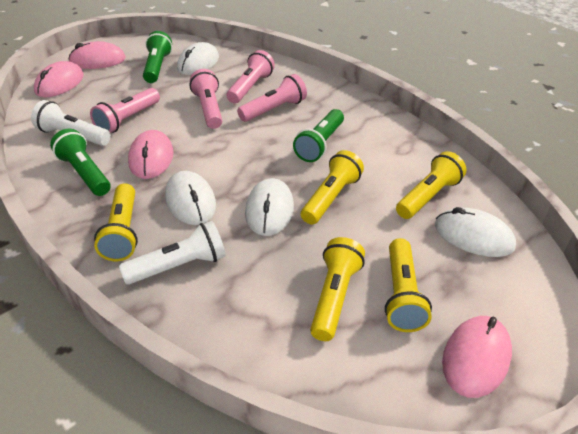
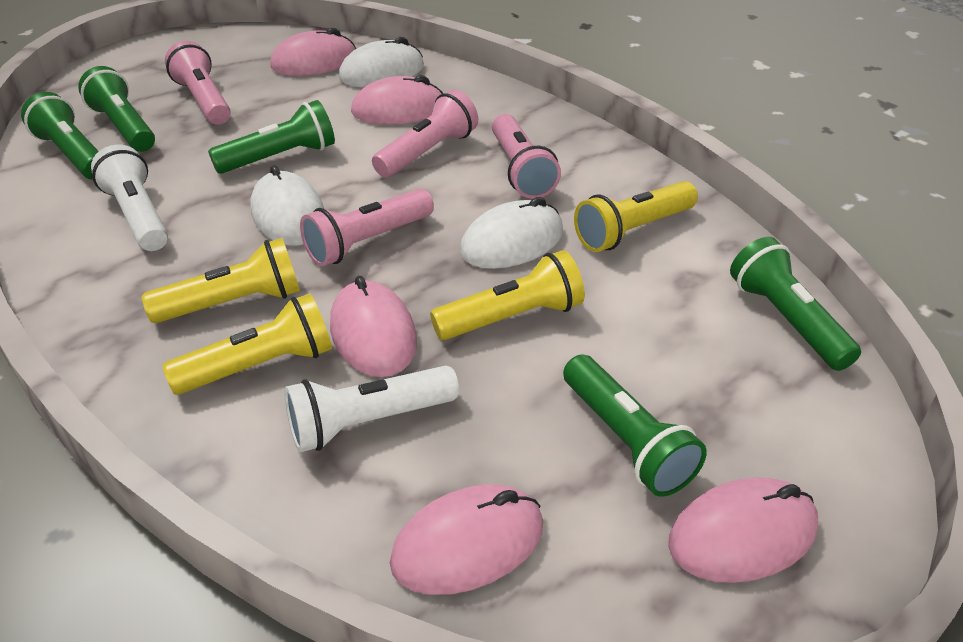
green flashlight: [50,129,110,196] [143,31,172,83] [293,109,344,162] = 3 -> [21,92,99,180] [78,66,155,152] [208,100,335,174] [563,355,707,497] [730,237,861,371] = 5
pink mouse: [34,61,83,97] [69,41,126,69] [128,130,173,179] [442,316,512,398] = 4 -> [270,28,357,76] [330,276,417,377] [351,75,443,125] [390,484,543,595] [668,477,819,583] = 5
white mouse: [165,171,216,225] [177,42,219,75] [245,178,294,236] [435,207,516,257] = 4 -> [251,165,324,246] [339,37,424,87] [460,197,563,269] = 3
yellow flashlight: [94,183,138,261] [301,150,364,224] [310,237,365,341] [385,238,432,332] [396,151,466,219] = 5 -> [142,238,300,323] [162,293,332,395] [430,250,585,340] [574,181,698,252] = 4

